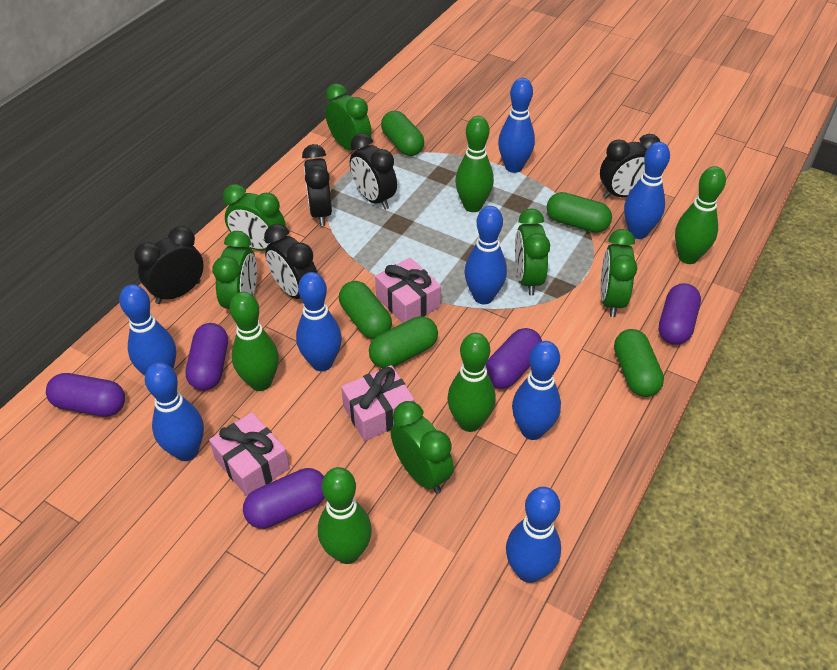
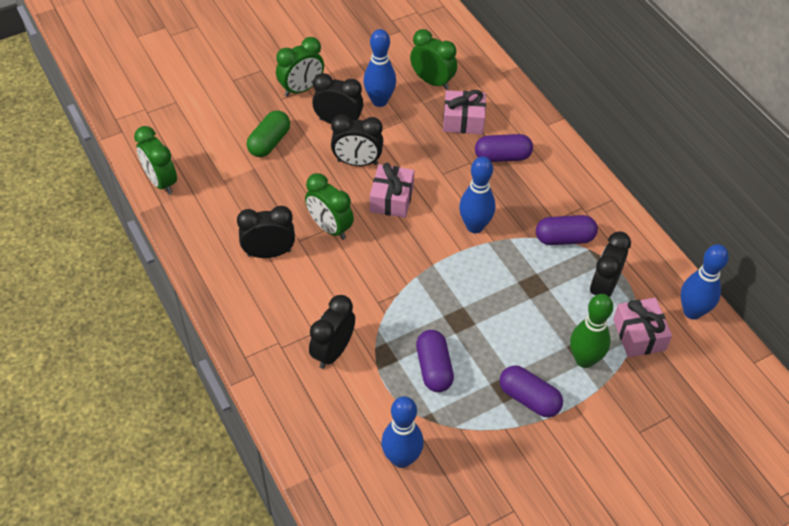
blue bowling pin: [119,284,176,376] [145,362,204,461] [296,272,342,371] [465,206,507,304] [498,78,535,173] [506,487,561,583] [512,341,561,440] [624,142,670,239] = 8 -> [363,29,396,107] [381,396,424,468] [459,156,495,233] [680,244,729,320] = 4
green bowling pin: [230,292,279,391] [318,467,372,564] [447,333,496,432] [455,116,494,212] [675,166,726,264] = 5 -> [570,294,613,368] = 1
green capsule: [339,281,392,339] [369,316,438,368] [381,111,424,156] [547,192,612,233] [614,329,664,397] = 5 -> [247,110,290,157] = 1
green clock: [213,231,257,309] [223,184,286,251] [325,84,371,150] [391,401,454,494] [515,209,550,295] [600,229,637,317] = 6 -> [134,126,177,194] [276,37,324,97] [305,173,354,240] [410,29,457,90] = 4
purple capsule: [46,373,125,417] [186,323,228,391] [243,468,325,529] [486,328,542,389] [659,283,701,345] = 5 -> [416,330,454,392] [475,134,533,162] [500,365,563,417] [536,215,598,245] = 4

